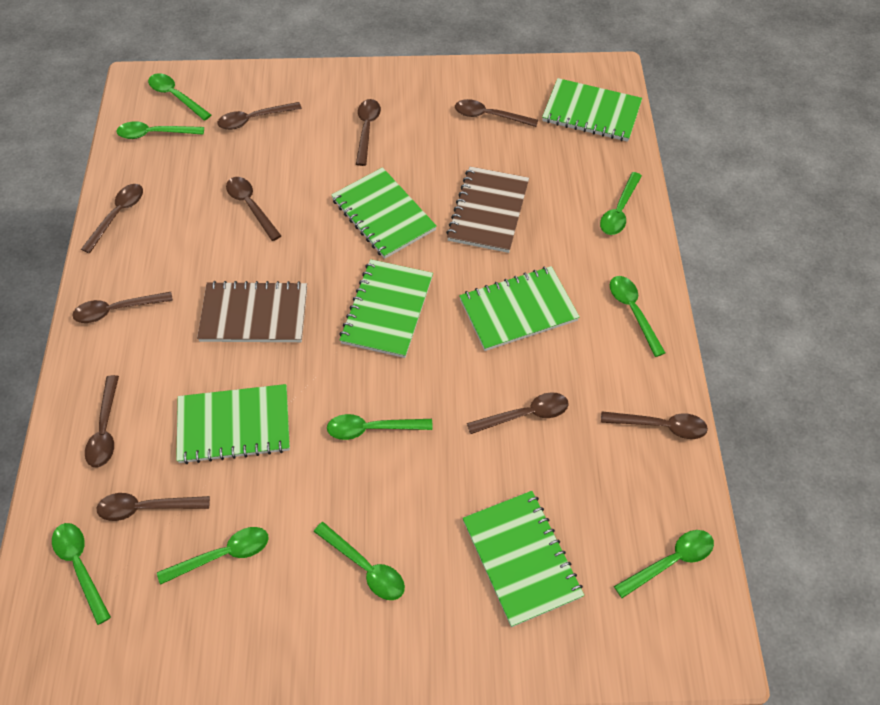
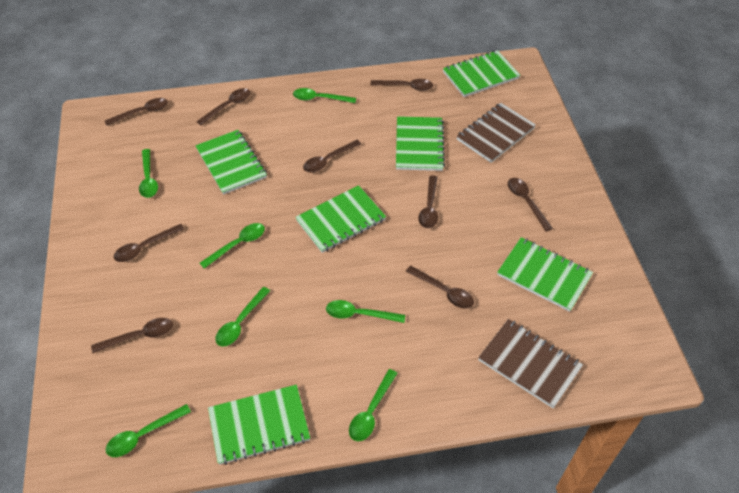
brown spoon: [72,292,173,323] [81,184,143,254] [85,375,119,468] [96,493,210,521] [217,102,302,130] [226,177,281,241] [356,99,381,166] [455,99,538,127] [467,392,569,434] [601,411,708,439] = 10 -> [91,318,173,353] [105,98,168,126] [114,224,184,262] [196,88,250,125] [303,140,361,173] [370,79,433,91] [406,266,474,309] [419,175,438,228] [508,178,553,232] = 9
green spoon: [52,523,111,625] [117,121,204,139] [148,73,211,121] [157,527,269,585] [314,522,405,600] [327,414,433,440] [600,172,642,235] [610,276,665,357] [614,530,714,598] = 9 -> [106,404,191,457] [139,149,158,198] [200,223,265,269] [216,287,270,347] [293,88,356,103] [326,300,405,323] [349,369,398,441] = 7

